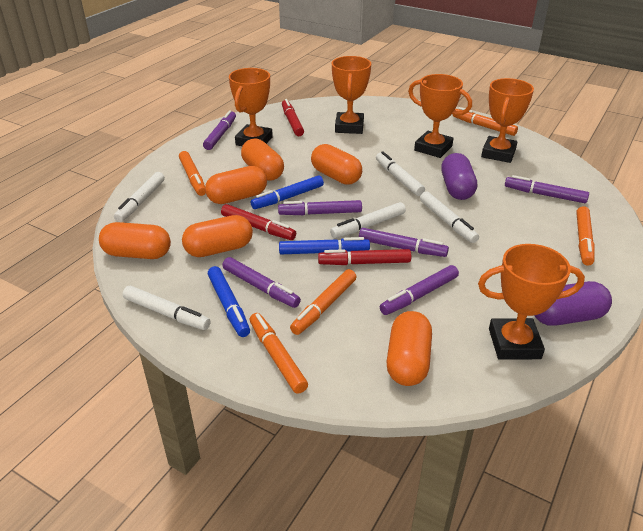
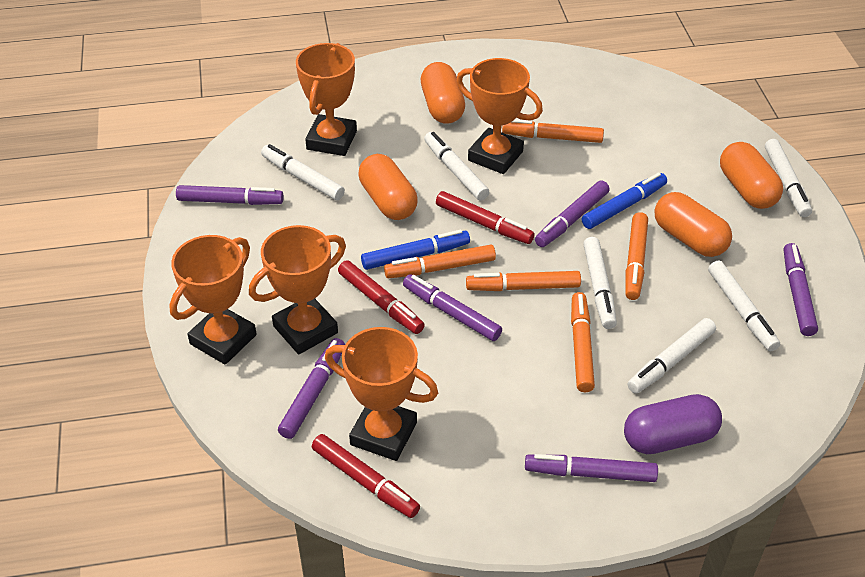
blue marker: [208,266,250,337] [251,175,324,209] [279,237,370,254] = 3 -> [361,229,470,270] [582,172,667,229] = 2
orange capsule: [99,222,171,259] [182,215,253,257] [205,166,267,204] [241,138,284,181] [311,144,362,185] [386,311,432,386] = 6 -> [358,154,418,220] [421,62,465,124] [655,192,732,257] [720,142,783,209] = 4
purple capsule: [441,153,477,200] [534,281,612,326] = 2 -> [624,394,722,454] = 1
white marker: [114,172,165,222] [123,286,211,330] [330,202,406,238] [376,152,425,196] [420,192,479,243] = 5 -> [261,144,345,200] [424,132,489,201] [583,237,617,329] [627,318,716,393] [708,260,780,351] [765,139,812,217] = 6

